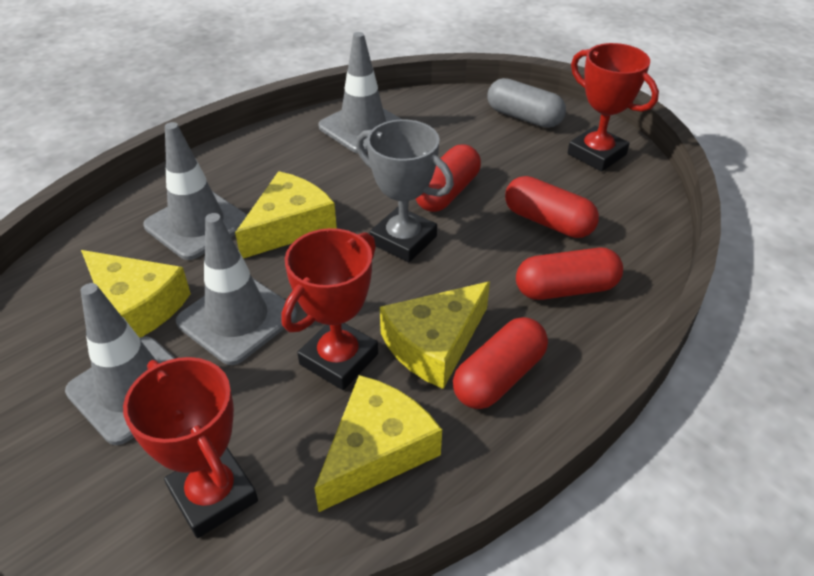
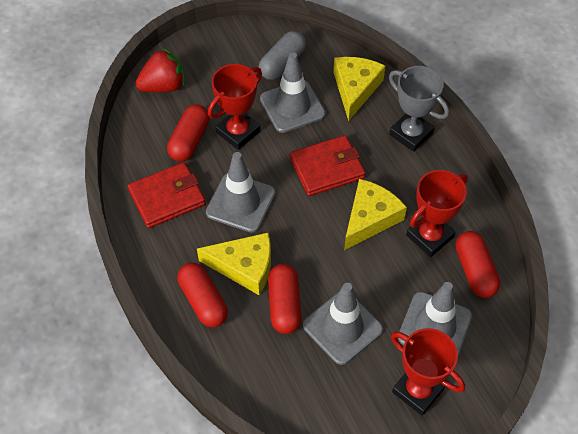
red strawberry: none = 0 -> [135,48,185,93] = 1
red wallet: none = 0 -> [128,162,206,228] [290,135,365,196] = 2
yellow cheese: [81,250,191,338] [235,171,337,259] [315,375,442,512] [380,282,490,389] = 4 -> [197,233,271,295] [333,57,385,121] [344,179,407,250] = 3

